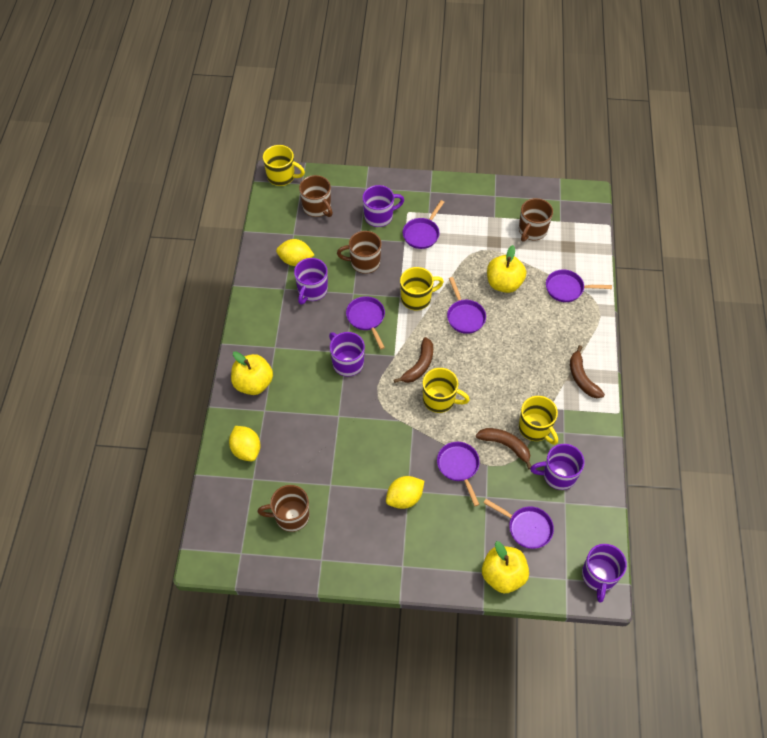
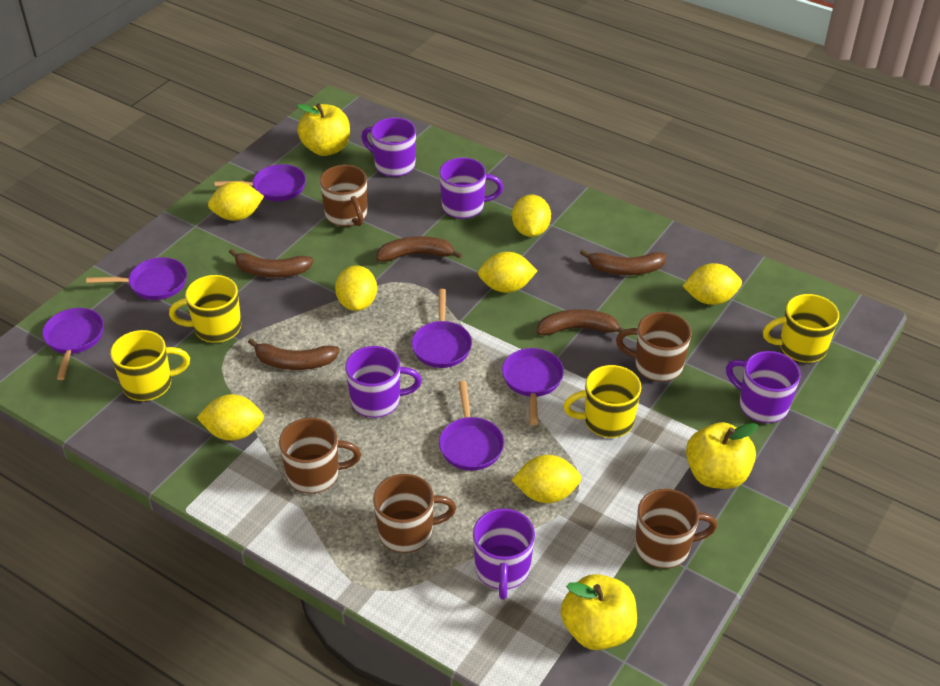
brown banana: [394,337,433,383] [476,428,531,469] [570,345,605,398] = 3 -> [229,249,314,277] [248,338,340,370] [376,236,463,262] [537,309,625,335] [580,249,667,275] = 5
brown mug: [258,485,310,532] [299,175,333,217] [337,231,382,274] [519,198,553,242] = 4 -> [279,418,361,494] [320,165,367,227] [373,474,456,553] [616,312,691,382] [635,489,717,569] = 5
yellow lemon: [229,426,260,461] [276,239,314,266] [386,476,424,509] = 3 -> [197,394,264,441] [208,182,264,221] [335,265,377,311] [478,252,537,293] [512,194,551,237] [512,455,581,503] [683,263,742,305] = 7

